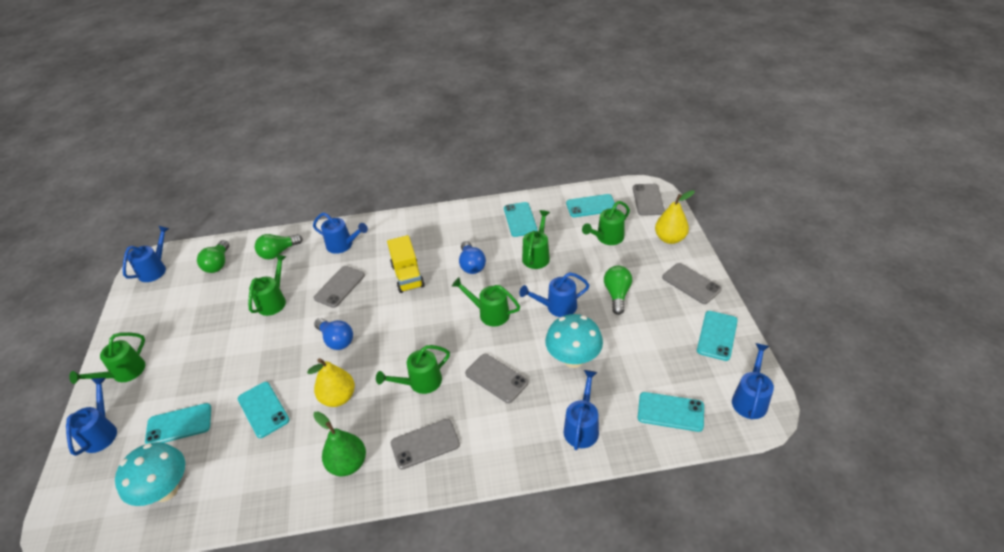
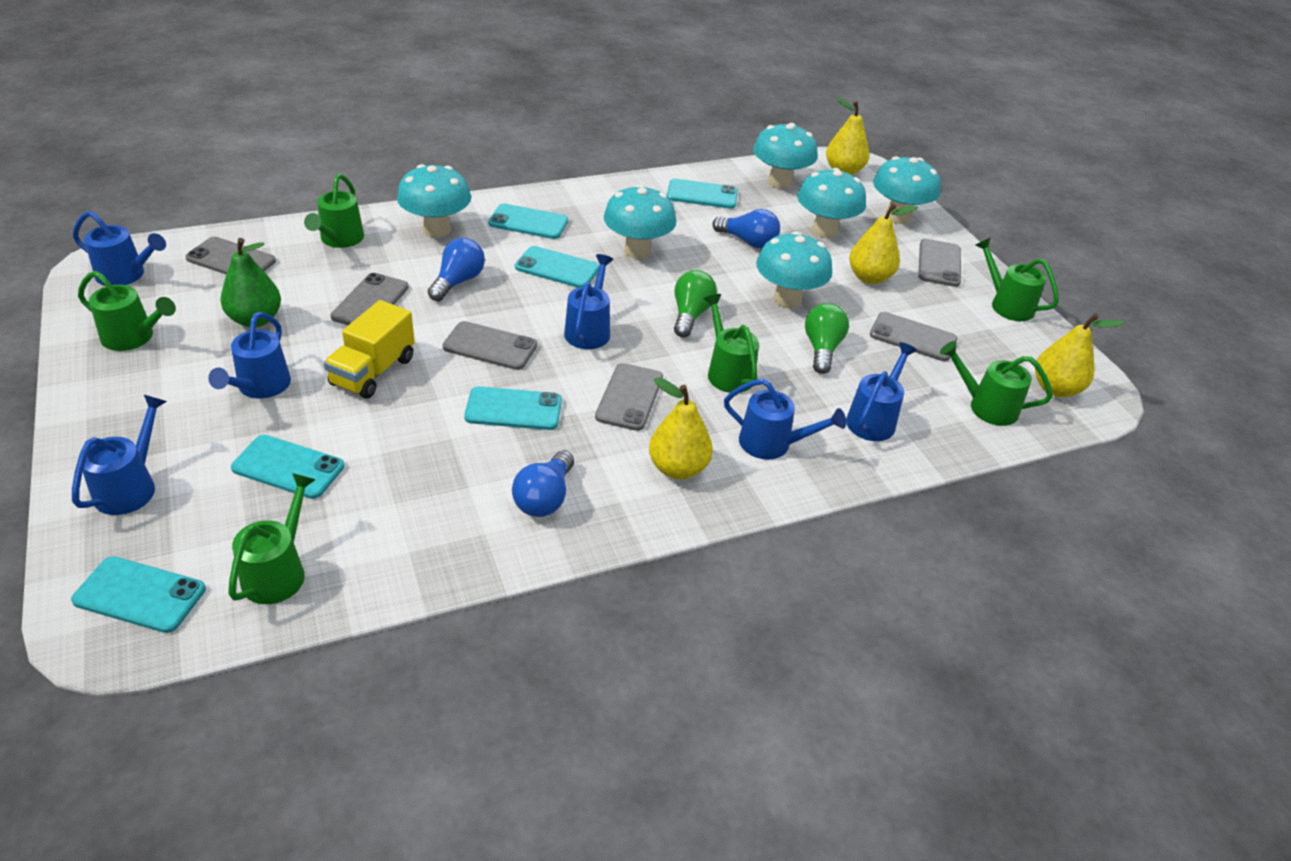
blue light bulb: [314,318,353,350] [459,241,486,274] = 2 -> [428,238,485,301] [512,450,574,517] [712,209,780,248] = 3
green light bulb: [197,240,229,273] [255,234,302,259] [604,266,632,315] = 3 -> [674,270,717,337] [805,303,849,374] = 2
grey phone: [314,266,365,308] [391,419,460,470] [465,354,528,403] [633,184,665,216] [662,263,722,304] = 5 -> [185,237,276,274] [330,273,409,325] [442,321,537,370] [595,363,663,431] [870,312,958,361] [918,239,961,287] = 6
turquoise mushroom: [115,442,185,506] [545,314,603,368] = 2 -> [397,164,471,238] [604,184,676,259] [753,123,818,189] [756,231,832,308] [797,168,866,238] [873,156,941,224] = 6
yellow pear: [307,358,355,407] [655,190,695,244] = 2 -> [649,377,713,479] [826,97,869,175] [849,203,918,284] [1035,313,1124,397] = 4

